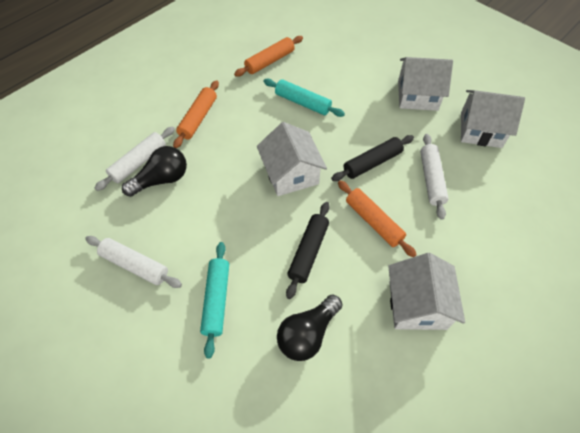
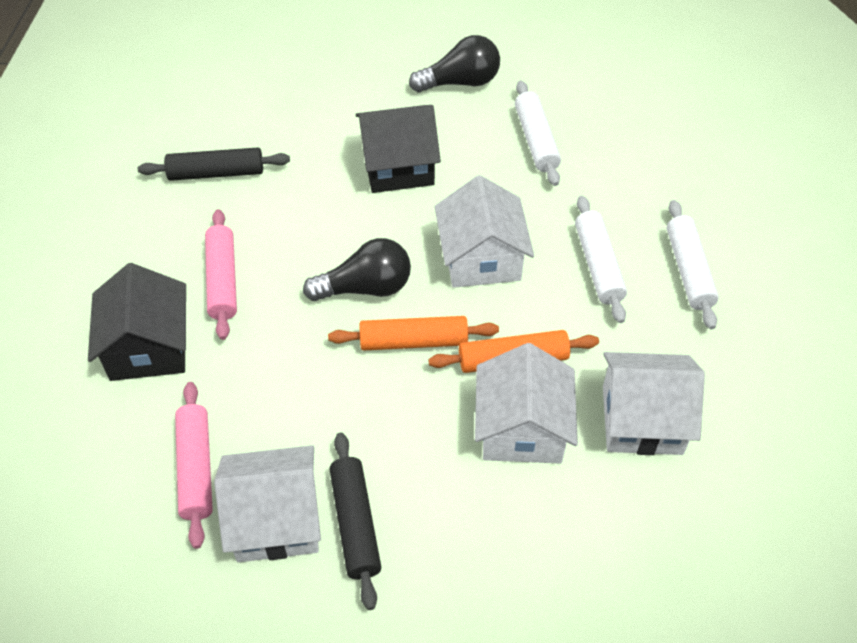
black house: none = 0 -> [88,263,186,381] [356,105,441,193] = 2
orange rolling pin: [173,80,219,148] [234,36,303,77] [338,180,417,257] = 3 -> [328,316,499,351] [428,330,599,373] = 2
pink rolling pin: none = 0 -> [175,382,213,549] [205,209,237,340] = 2
turquoise rolling pin: [200,242,229,359] [264,79,345,117] = 2 -> none = 0

